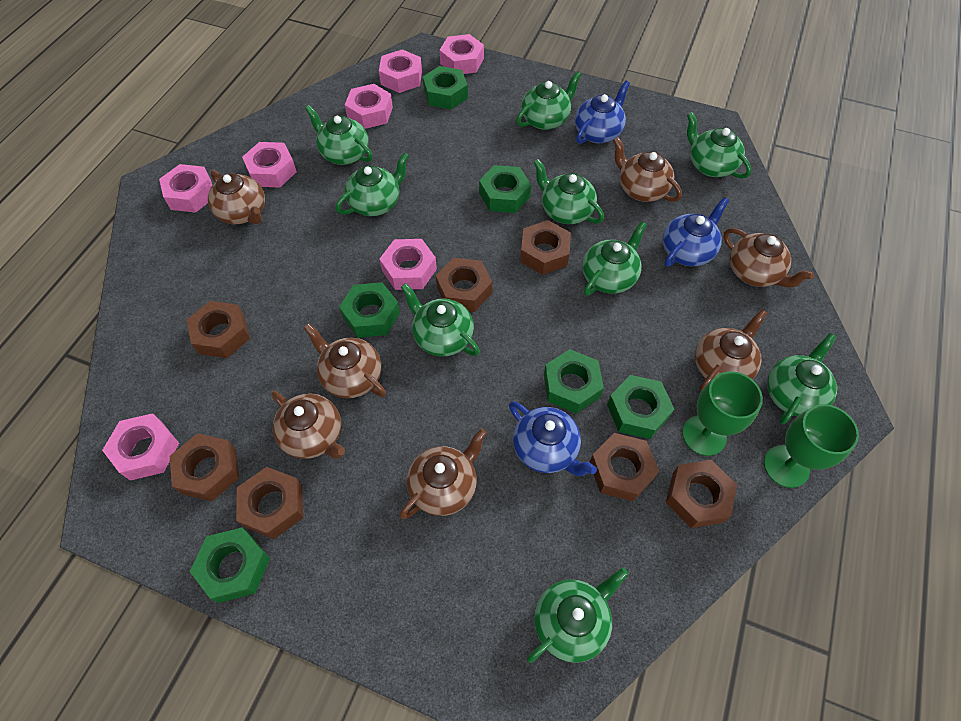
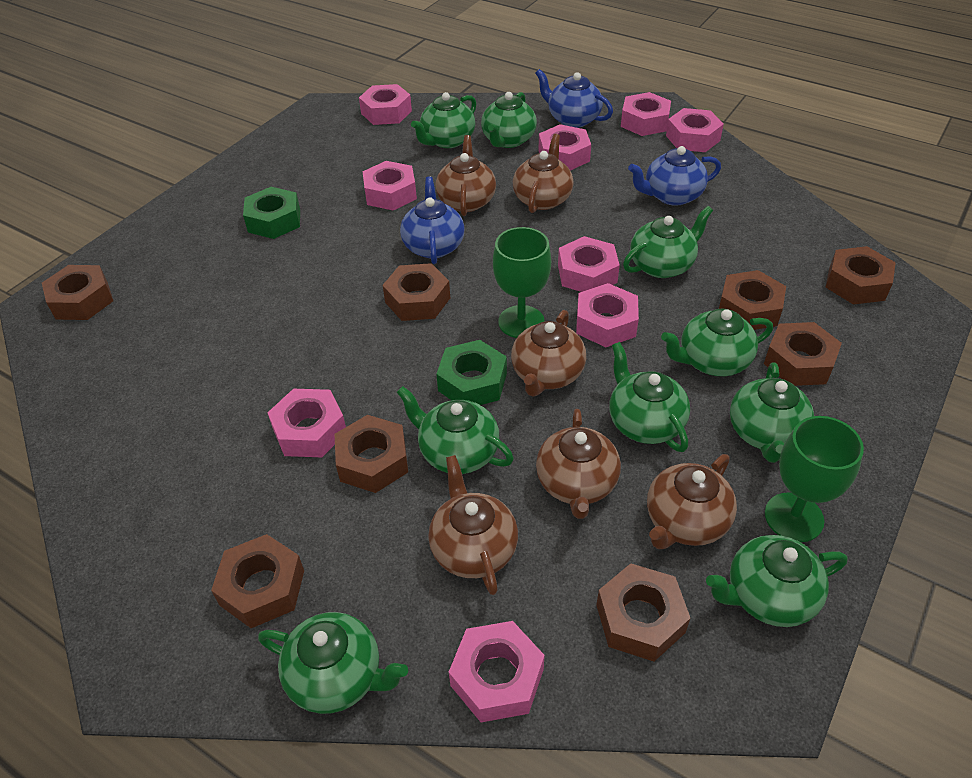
brown nut: [170,433,239,501] [187,301,250,358] [236,467,303,539] [436,258,492,312] [520,220,571,275] [589,433,659,501] [666,460,737,528] = 7 -> [42,265,113,320] [211,534,304,628] [335,415,408,493] [383,263,450,321] [596,563,690,661] [719,270,786,330] [764,322,842,386] [826,246,896,304] = 8
brown teapot: [208,170,265,224] [271,391,345,459] [304,323,386,398] [400,429,487,519] [613,137,682,202] [695,309,767,391] [724,228,814,287] = 7 -> [428,455,518,595] [436,135,496,216] [511,310,586,396] [513,134,574,213] [536,409,621,519] [647,454,737,549] = 6
green nut: [190,528,270,603] [339,282,400,338] [423,66,468,109] [479,165,531,213] [544,349,604,414] [607,375,674,439] = 6 -> [243,187,300,239] [436,340,507,405] = 2
pink nut: [102,413,179,481] [159,164,212,213] [242,142,297,188] [345,84,393,129] [379,49,422,93] [380,239,437,290] [440,34,484,74] = 7 -> [268,389,346,457] [359,84,412,125] [363,161,417,211] [449,621,545,722] [538,124,591,171] [558,236,620,292] [576,283,639,347] [621,92,671,136] [666,108,724,152] = 9

